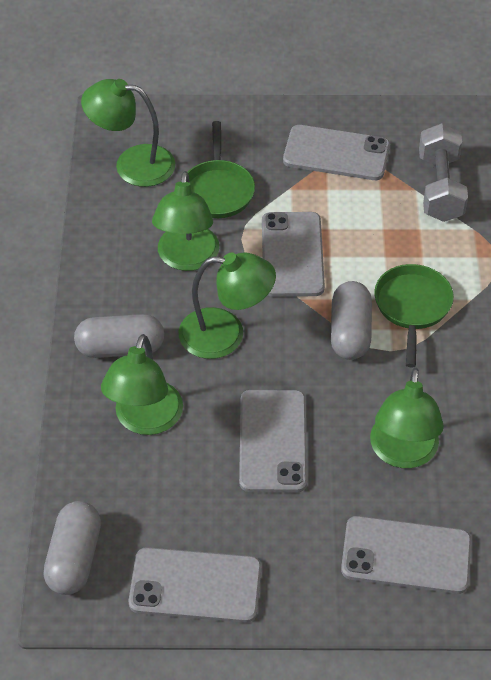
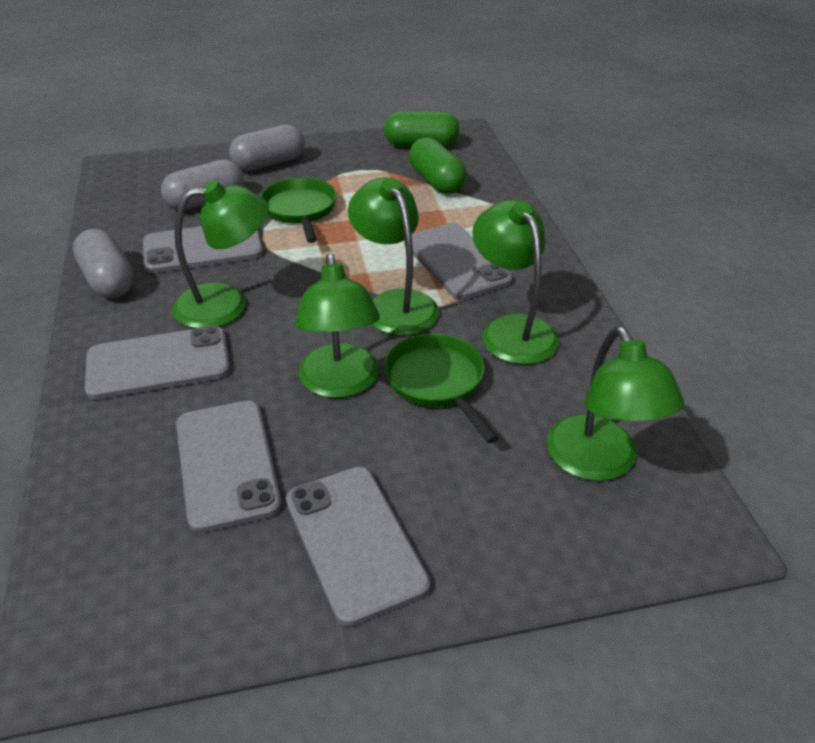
green capsule: none = 0 -> [384,111,460,147] [409,137,467,194] = 2
grey dumbbell: [419,123,468,222] = 1 -> none = 0

